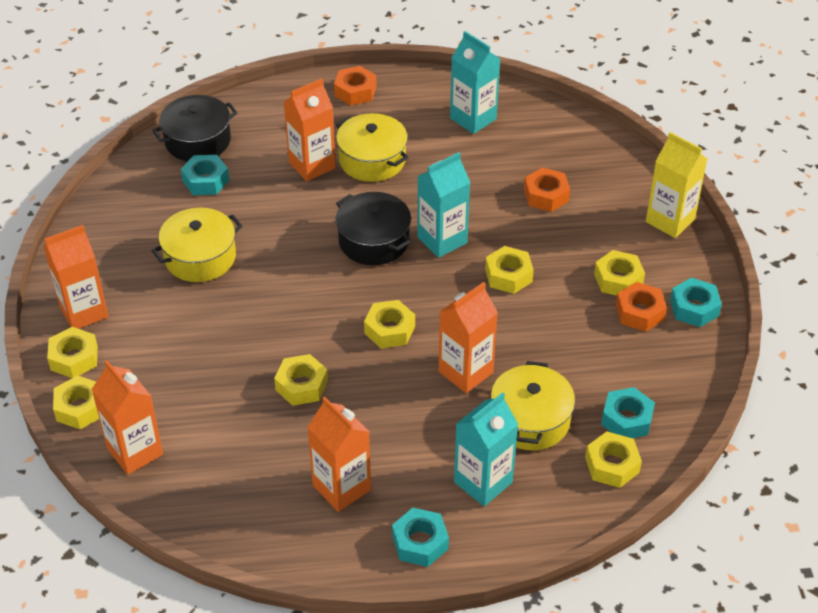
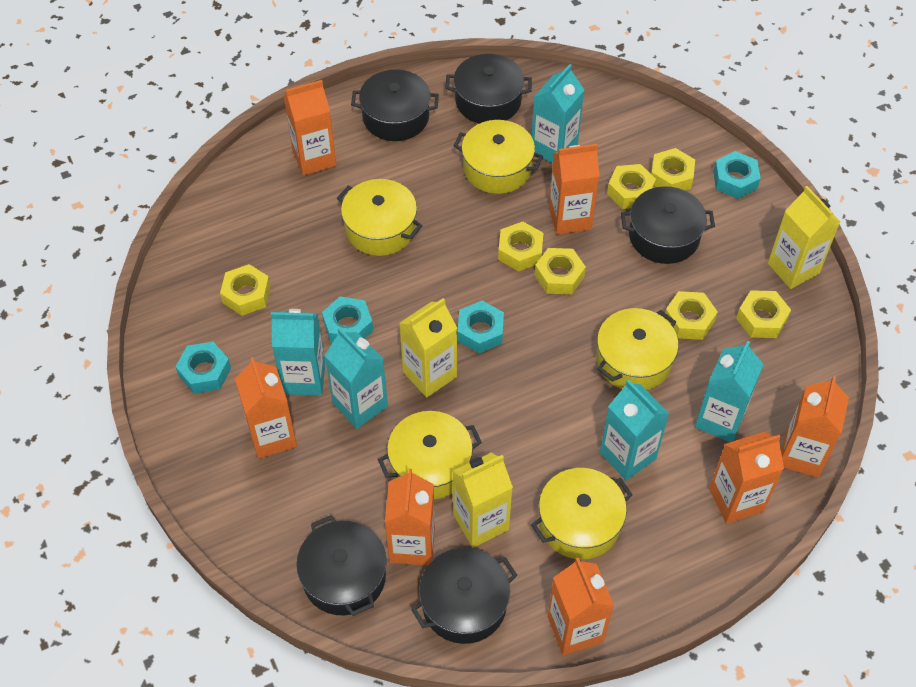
black pot: [152,95,238,161] [336,192,412,265] = 2 -> [296,515,387,616] [351,70,439,141] [411,548,517,644] [446,54,532,124] [621,186,715,264] = 5
orange carton: [43,225,109,329] [91,360,163,475] [284,78,336,181] [308,397,371,512] [439,282,498,393] = 5 -> [235,357,297,459] [284,80,336,176] [385,469,435,565] [548,558,614,656] [549,144,600,235] [709,432,784,524] [781,376,849,477] = 7
orange nut: [334,66,376,106] [524,167,570,212] [616,282,667,332] = 3 -> none = 0
turquoise carton: [417,152,470,258] [450,31,500,134] [454,392,518,506] = 3 -> [271,309,326,396] [325,328,388,429] [531,64,584,163] [600,380,669,481] [695,341,764,442] = 5
yellow carton: [646,132,708,238] = 1 -> [399,298,457,397] [453,452,513,548] [768,186,840,289] = 3
yellow pot: [152,208,243,282] [336,113,409,182] [491,361,575,451] = 3 -> [337,179,422,256] [378,411,482,499] [453,120,543,194] [531,468,633,559] [596,308,678,390] = 5

